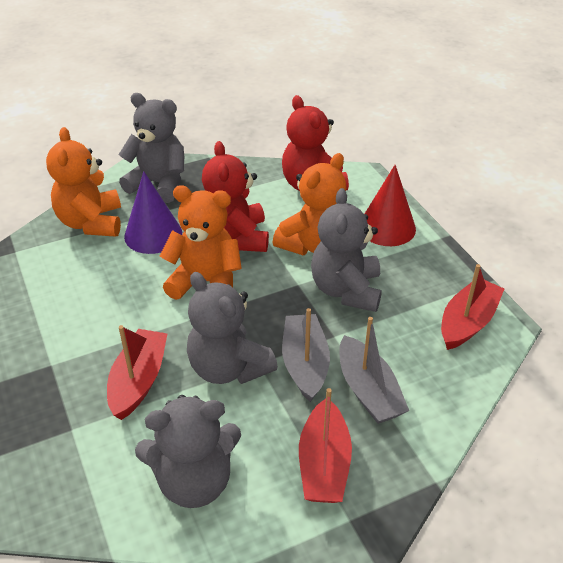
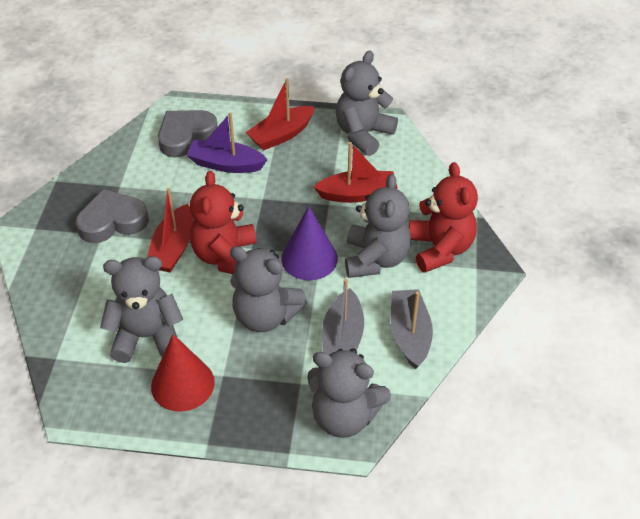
grey heart: none = 0 -> [76,189,149,243] [158,110,218,158] = 2
grey teddy bear: [118,93,184,203] [135,395,241,508] [187,272,278,384] [311,188,382,312] = 4 -> [100,256,183,363] [230,246,307,332] [307,348,391,438] [336,51,398,156] [345,174,411,278] = 5
orange teddy bear: [46,127,121,237] [160,185,242,300] [273,153,346,255] = 3 -> none = 0
purple boat: none = 0 -> [187,113,268,173] = 1

